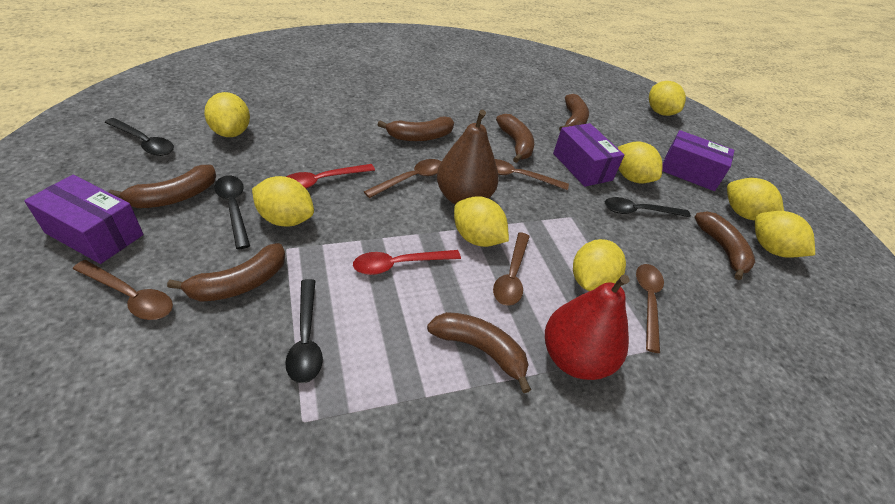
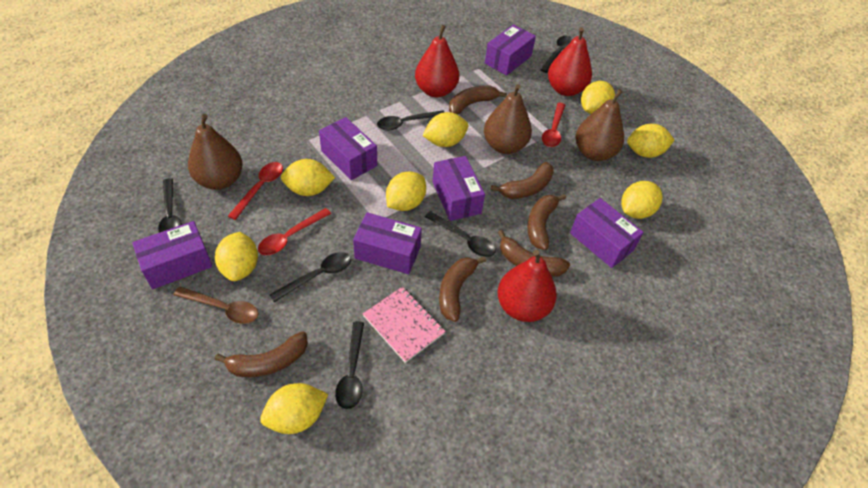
black spoon: [105,118,174,156] [214,175,250,249] [285,279,323,383] [605,197,691,217] = 4 -> [158,178,182,233] [270,252,351,302] [335,321,364,410] [377,110,445,130] [425,211,495,257] [541,36,573,73] = 6
brown banana: [108,165,216,208] [167,243,285,302] [377,117,454,141] [427,312,531,393] [496,114,534,163] [559,94,589,131] [694,212,755,280] = 7 -> [214,331,308,377] [439,256,486,322] [449,85,507,115] [491,162,554,199] [498,230,570,277] [527,194,566,250] = 6
brown pear: [437,110,499,204] = 1 -> [188,114,243,190] [484,84,532,154] [575,89,624,161] = 3
brown spoon: [73,260,173,320] [364,159,442,198] [493,232,530,306] [495,159,569,190] [636,264,664,353] = 5 -> [174,287,258,324] = 1
pink notebook: none = 0 -> [363,287,445,363] = 1
purple box: [24,175,144,264] [553,123,624,187] [662,130,734,191] = 3 -> [132,221,213,289] [319,117,377,180] [353,212,422,274] [433,156,485,221] [485,24,536,76] [570,198,644,268] = 6
red pear: [545,275,630,380] = 1 -> [415,25,459,97] [497,250,557,322] [548,27,592,96] = 3
red spoon: [286,164,375,189] [353,250,461,275] = 2 -> [228,162,283,220] [258,208,331,255] [542,102,565,147] = 3

